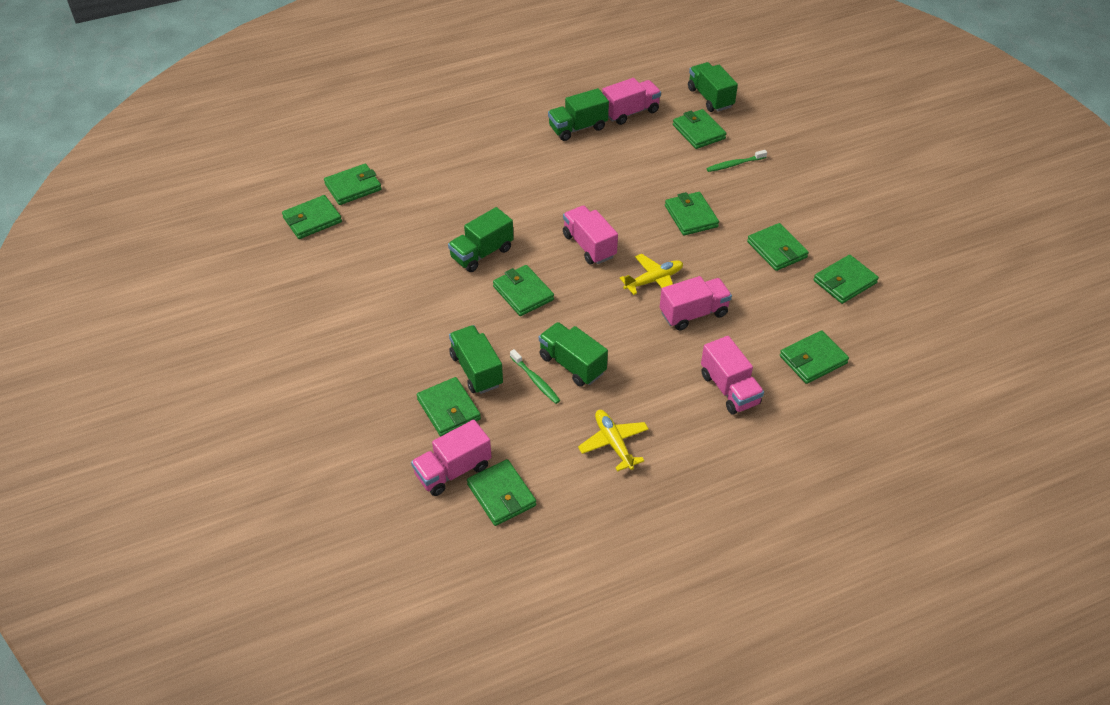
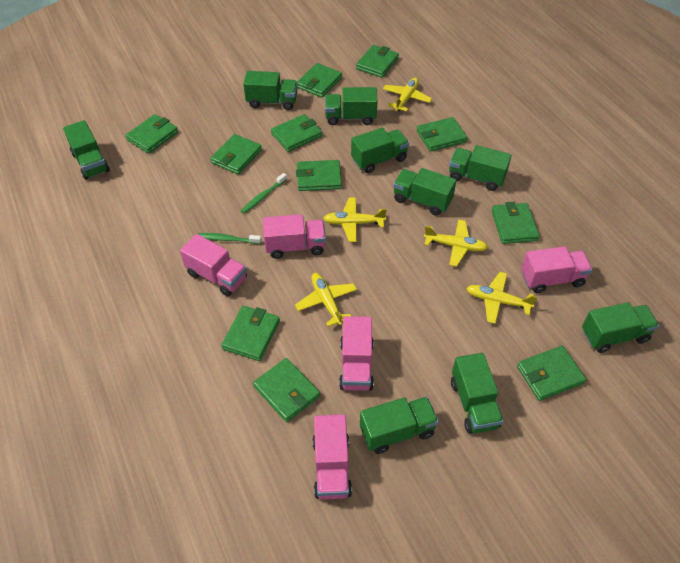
green truck: [448,207,514,272] [449,325,503,394] [539,322,608,387] [548,88,609,141] [688,62,738,112] = 5 -> [63,120,110,180] [243,71,297,110] [325,87,378,125] [351,128,409,173] [360,397,439,454] [393,168,457,216] [449,145,512,191] [451,353,504,433] [582,302,659,353] = 9
green wallet: [282,195,342,239] [324,164,382,205] [417,377,481,436] [467,459,536,526] [493,265,554,316] [665,192,719,236] [673,109,726,149] [747,223,809,271] [780,330,849,384] [813,255,879,304] = 10 -> [125,114,178,153] [210,134,262,175] [221,306,280,361] [253,358,320,422] [271,114,322,152] [296,160,342,191] [297,63,342,98] [356,45,399,78] [417,117,467,152] [491,202,540,244] [517,346,586,401] = 11
yellow plane: [578,410,649,472] [620,254,683,295] = 2 -> [295,273,357,327] [323,197,387,242] [383,78,432,112] [424,220,488,267] [466,272,537,324] = 5

